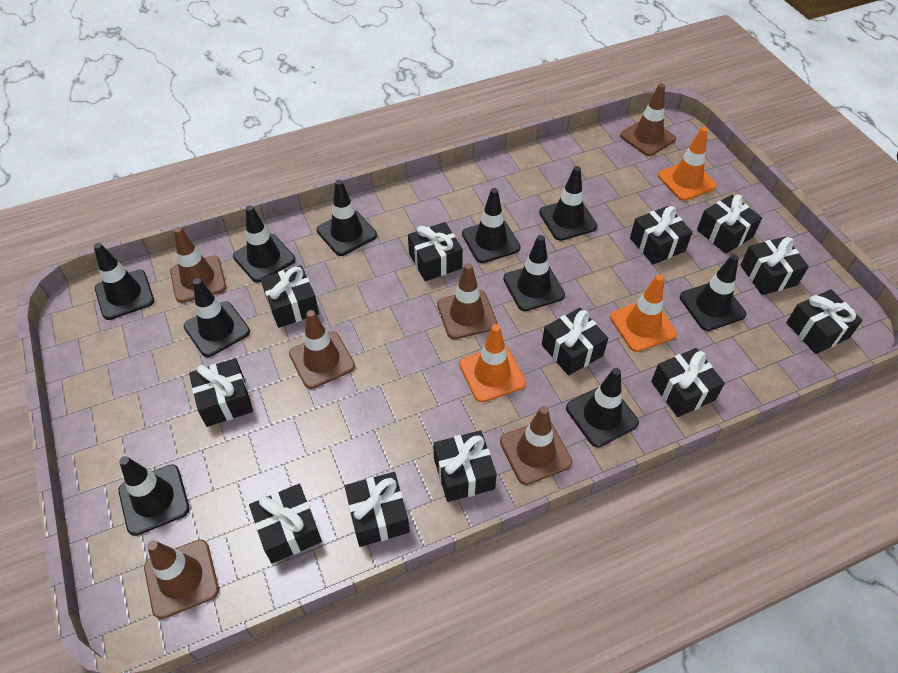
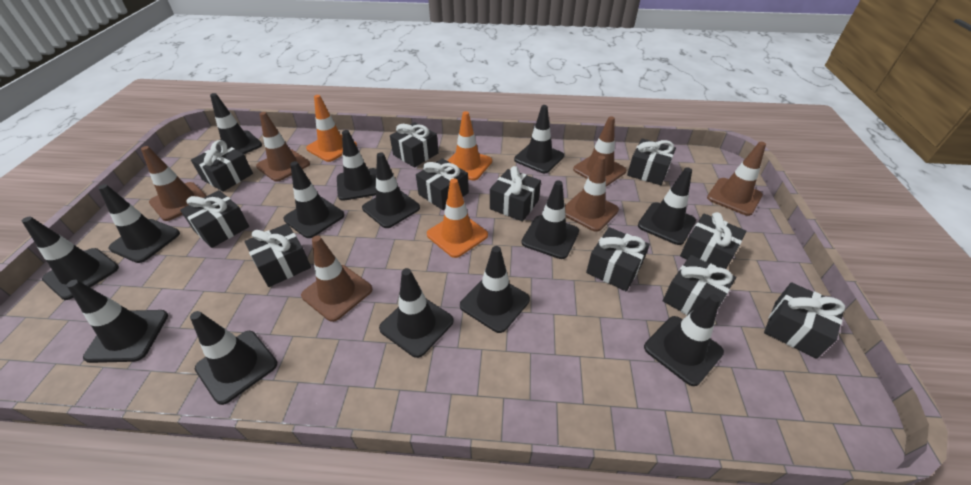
black gift: [189,358,253,427] [249,484,322,563] [260,265,319,328] [345,472,410,547] [408,222,463,281] [433,430,497,502] [542,308,608,376] [630,206,693,265] [651,348,725,417] [697,195,762,254] [740,237,809,295] [786,289,863,354] = 12 -> [180,190,249,248] [191,140,253,192] [244,223,311,287] [390,122,438,168] [416,158,469,210] [490,166,541,222] [586,227,650,291] [627,139,676,185] [663,255,736,315] [680,212,746,269] [764,282,845,359] = 11
black traffic cone: [94,243,154,320] [118,456,190,536] [184,278,250,357] [233,205,295,282] [317,180,377,256] [462,188,521,263] [503,235,565,311] [539,166,598,241] [566,368,639,447] [680,254,746,331] = 10 -> [22,217,119,300] [66,280,168,363] [98,184,180,263] [190,311,277,405] [210,93,262,154] [283,161,344,238] [337,130,376,201] [362,152,420,228] [379,268,454,358] [460,246,530,333] [514,105,564,173] [521,181,579,259] [638,167,696,245] [644,294,724,386] = 14

